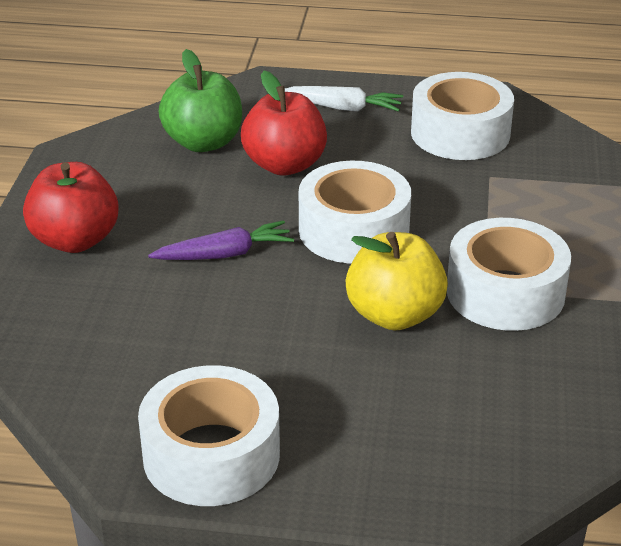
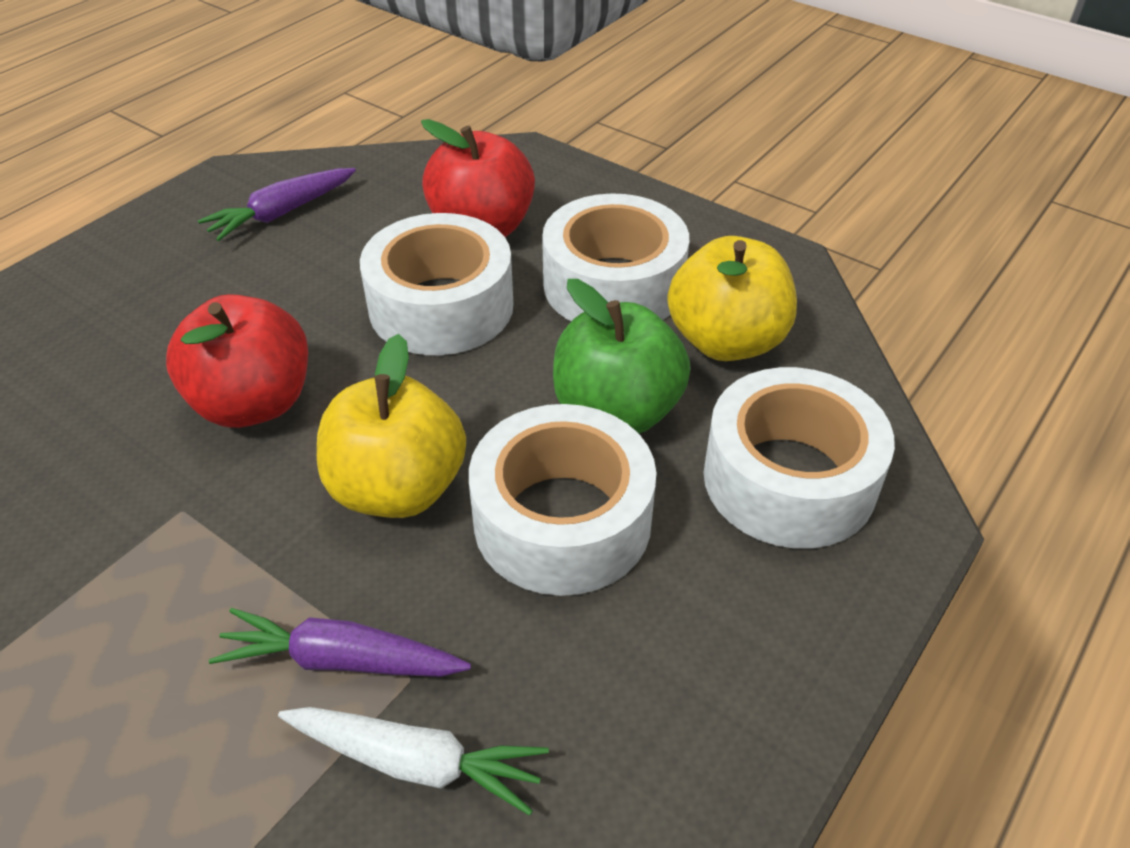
purple carrot: [148,220,294,260] = 1 -> [198,168,356,241] [209,608,471,677] = 2
yellow apple: [346,232,448,331] = 1 -> [317,334,466,518] [667,236,797,361] = 2

